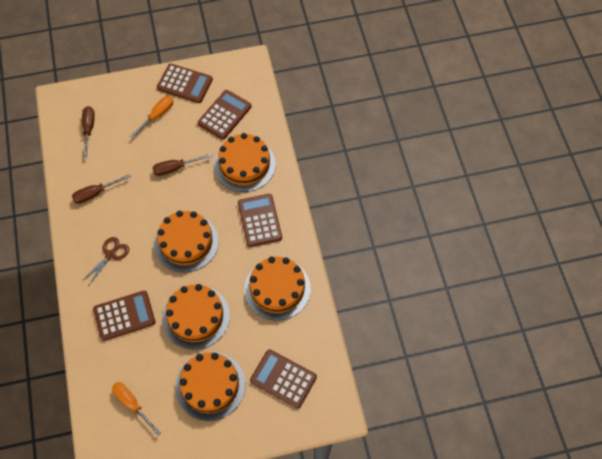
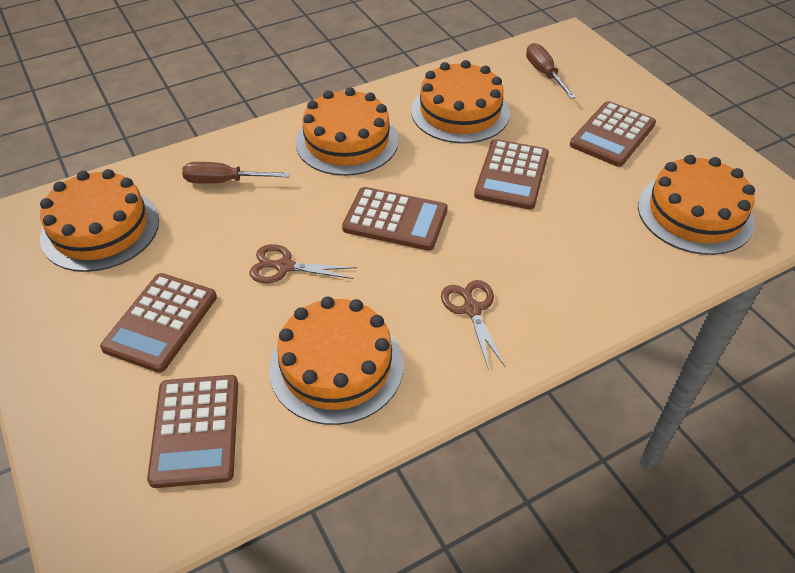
brown scissors: [81,237,129,285] = 1 -> [249,244,357,283] [441,280,505,370] = 2
brown screwdriver: [72,174,131,204] [82,106,95,158] [152,154,212,176] = 3 -> [182,162,290,184] [526,43,576,99] = 2
orange screwdriver: [112,382,161,436] [130,96,173,138] = 2 -> none = 0

